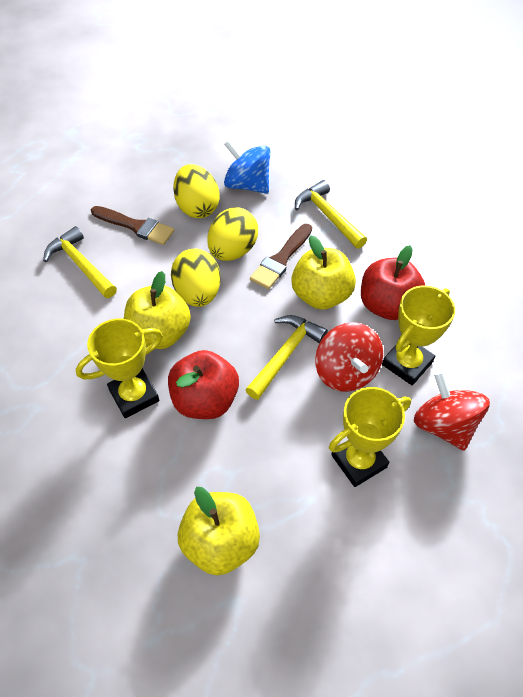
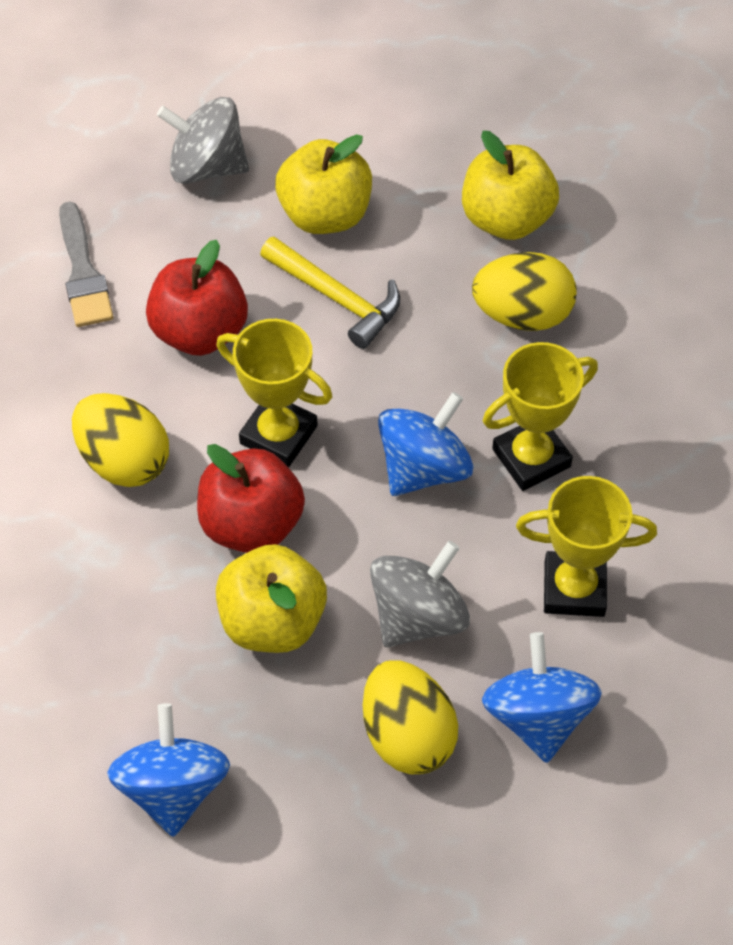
blue spinning top: [224,140,270,194] = 1 -> [108,703,230,837] [378,392,473,496] [482,632,602,763] = 3
brown brush: [91,206,174,245] [250,224,312,289] = 2 -> none = 0
grey brush: none = 0 -> [59,201,113,327] = 1
grey spinning top: none = 0 -> [157,97,249,184] [370,541,470,647] = 2
red spinning top: [315,322,383,392] [414,372,490,451] = 2 -> none = 0
yellow hammer: [43,226,117,298] [245,315,328,400] [295,180,367,249] = 3 -> [260,237,400,349] = 1

